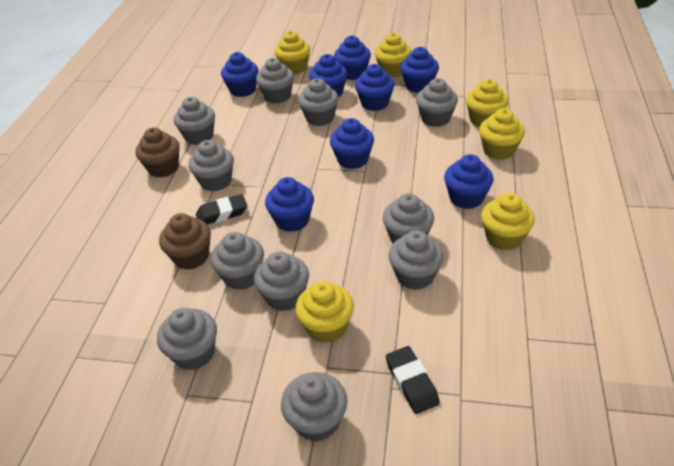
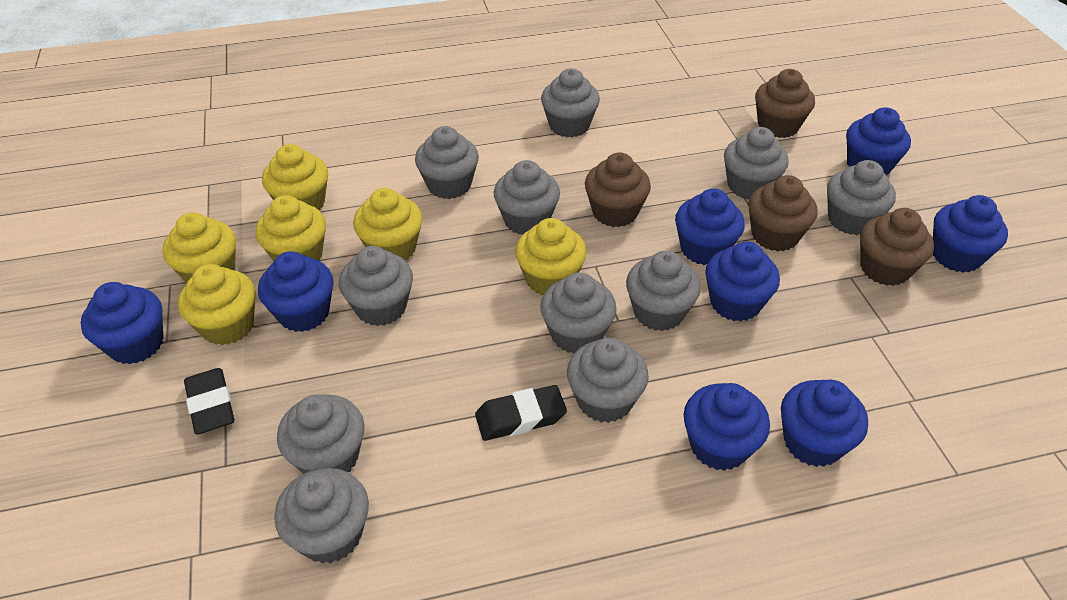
brown cupcake: [135,127,180,177] [159,213,211,270] = 2 -> [585,152,651,227] [748,175,818,252] [755,69,815,138] [860,208,934,286] = 4

